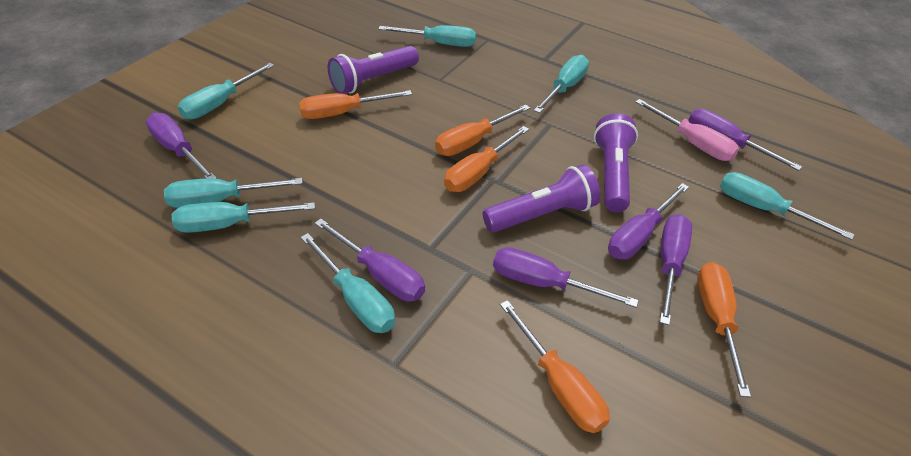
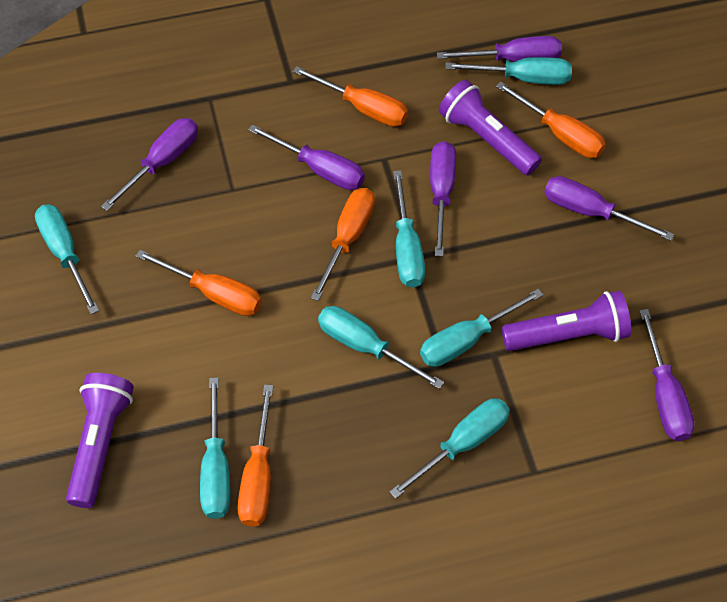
pink screwdriver: [635,99,739,161] = 1 -> none = 0

